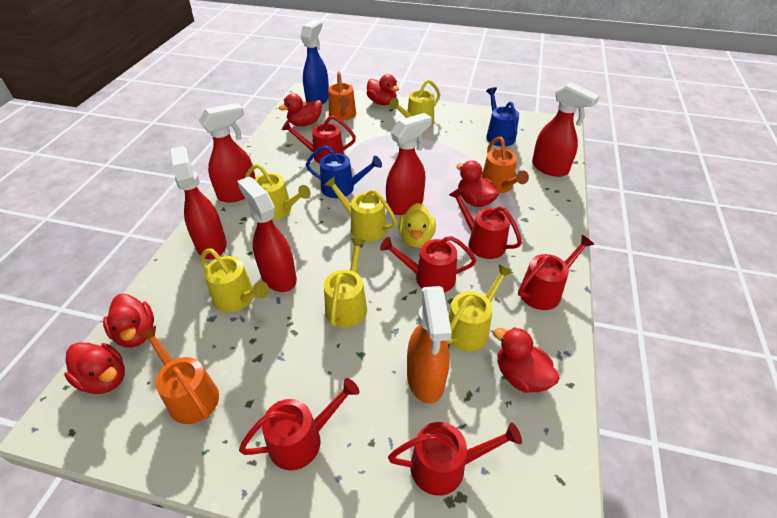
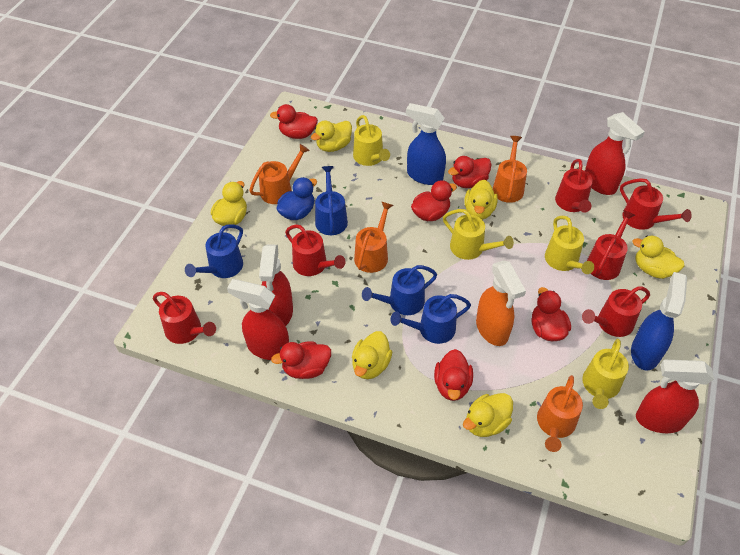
blue duck: none = 0 -> [276,177,317,220] = 1
blue spray bottle: [300,20,329,105] = 1 -> [406,103,446,185] [631,272,687,370] = 2
blue watering can: [306,145,382,198] [486,87,519,147] = 2 -> [185,224,243,278] [315,166,348,235] [362,265,437,315] [391,294,471,344] = 4
orange watering can: [138,326,219,424] [328,71,356,120] [481,137,529,193] = 3 -> [249,144,310,204] [354,202,393,273] [493,136,527,203] [537,375,583,452] = 4
red spray bottle: [171,146,227,260] [199,103,255,203] [237,176,297,292] [386,113,432,215] [532,82,600,177] = 5 -> [227,279,289,360] [259,244,293,326] [585,112,645,195] [636,360,714,433] = 4
yellow duck: [398,203,436,248] = 1 -> [211,181,247,226] [311,120,352,152] [352,331,392,379] [463,393,513,437] [464,180,498,220] [632,236,685,279] = 6
yellow watering can: [200,249,269,312] [245,164,311,220] [324,177,397,242] [324,238,367,328] [389,80,440,127] [447,264,513,351] = 6 -> [353,115,390,166] [443,209,514,260] [545,216,594,274] [582,339,629,409] = 4

